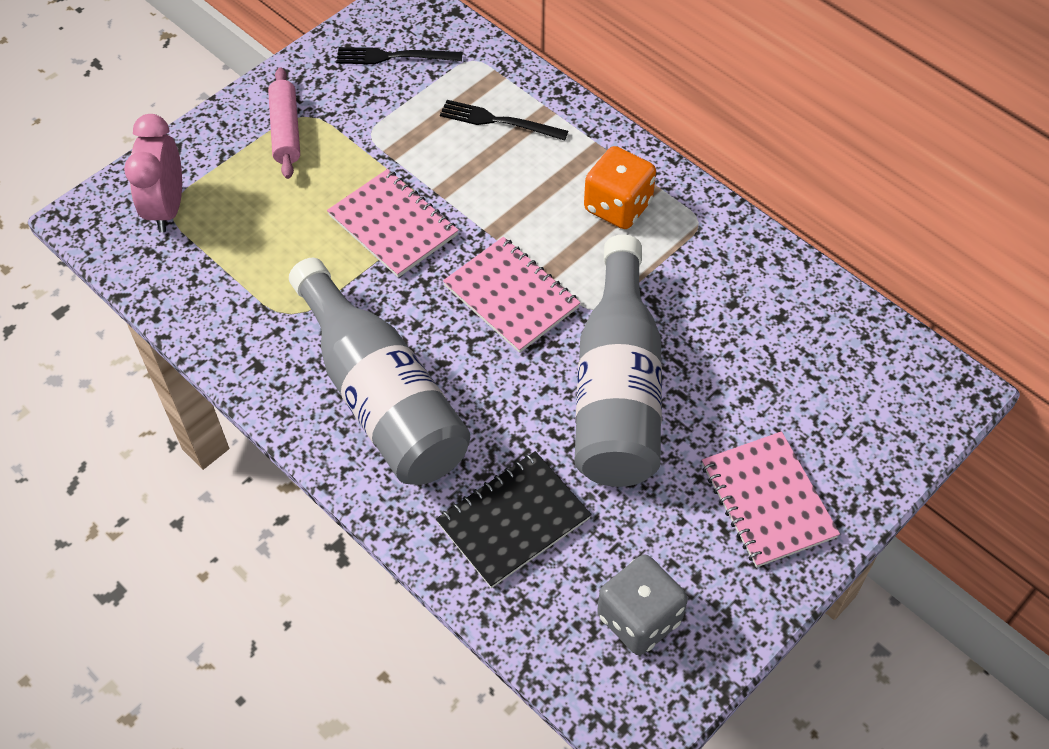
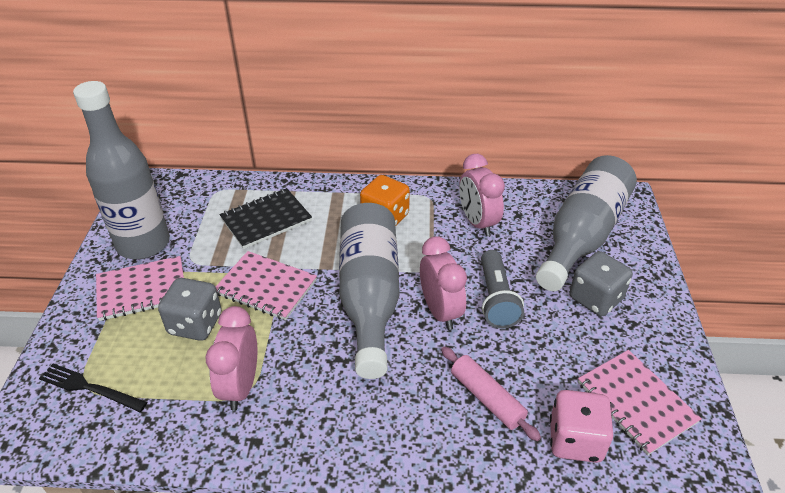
black fork: [336,47,463,64] [440,100,568,141] = 2 -> [39,364,147,412] = 1
grey bottle: [289,258,470,485] [574,234,662,487] = 2 -> [73,81,170,259] [339,203,400,379] [536,155,637,291] = 3
grey dice: [597,555,688,655] = 1 -> [158,278,222,341] [570,251,633,316] = 2
grey flashlight: none = 0 -> [481,250,524,328] = 1
pink clock: [124,114,182,233] = 1 -> [205,306,257,411] [420,236,467,330] [459,154,505,236] = 3
pink dice: none = 0 -> [550,390,613,463] = 1

